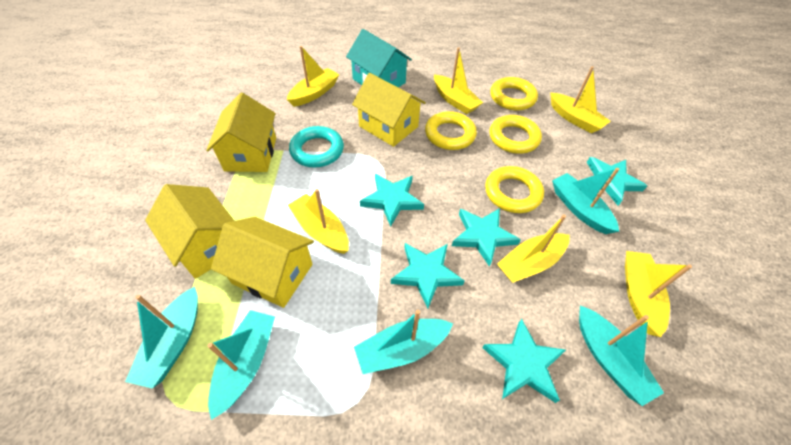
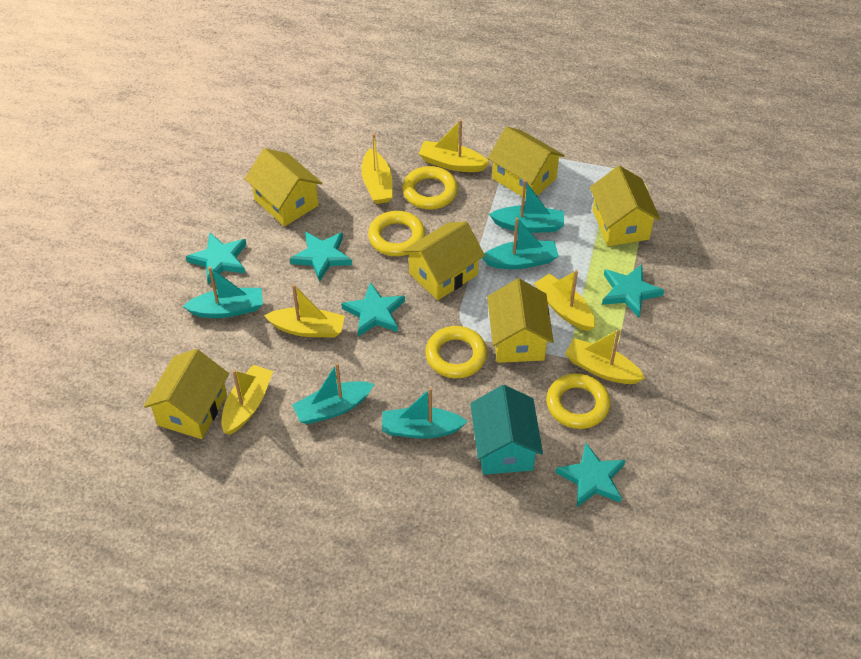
turquoise ring: [289,126,344,168] = 1 -> none = 0
yellow house: [145,184,234,279] [206,93,276,172] [211,217,314,308] [352,73,426,147] = 4 -> [144,349,229,439] [245,148,322,227] [403,222,485,300] [487,278,554,363] [488,126,565,199] [590,166,660,246] = 6

